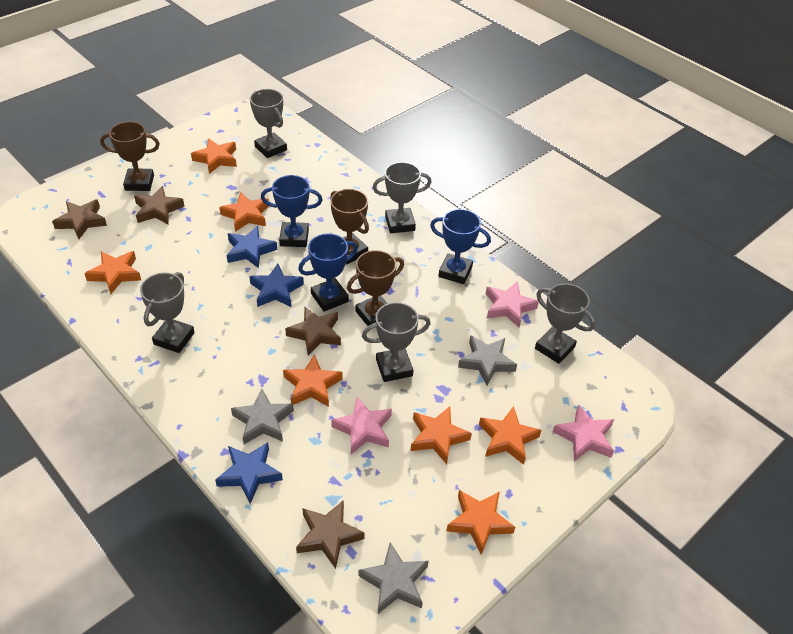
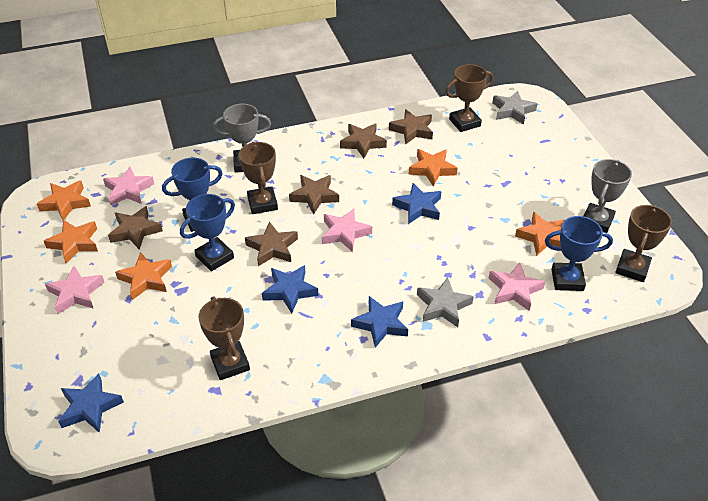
blue star: [215,442,283,504] [227,226,277,268] [249,264,304,307] = 3 -> [58,373,124,433] [262,265,318,313] [351,296,408,348] [392,183,441,224] = 4
brown star: [52,199,107,239] [134,186,185,225] [285,307,341,356] [296,500,365,569] = 4 -> [108,206,163,249] [245,221,298,266] [289,175,339,214] [340,123,387,158] [389,109,433,145] = 5
brown trophy: [100,121,160,191] [330,189,369,264] [347,250,404,326] = 3 -> [198,296,250,380] [239,141,278,214] [445,64,493,132] [615,205,672,282] = 4
grey star: [231,389,294,444] [359,542,429,614] [458,335,517,385] = 3 -> [417,278,474,327] [492,91,537,125] = 2
grey trophy: [140,272,195,353] [250,89,287,158] [362,302,431,382] [372,162,432,233] [535,283,596,364] = 5 -> [213,104,271,173] [584,159,632,233] = 2
orange star: [84,251,141,294] [191,138,237,174] [219,192,269,232] [283,354,343,407] [411,406,472,464] [446,490,515,555] [479,406,542,465] = 7 -> [37,180,91,220] [44,220,98,263] [115,252,172,300] [408,149,458,186] [515,212,565,256] = 5
pink star: [331,397,392,454] [486,281,539,327] [553,404,614,461] = 3 -> [45,266,105,314] [103,167,154,205] [322,209,372,252] [489,262,546,311] = 4

